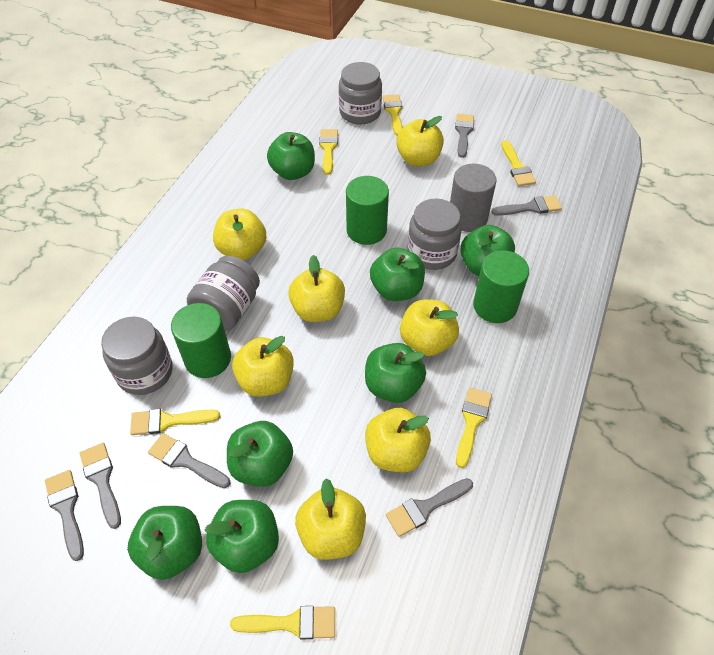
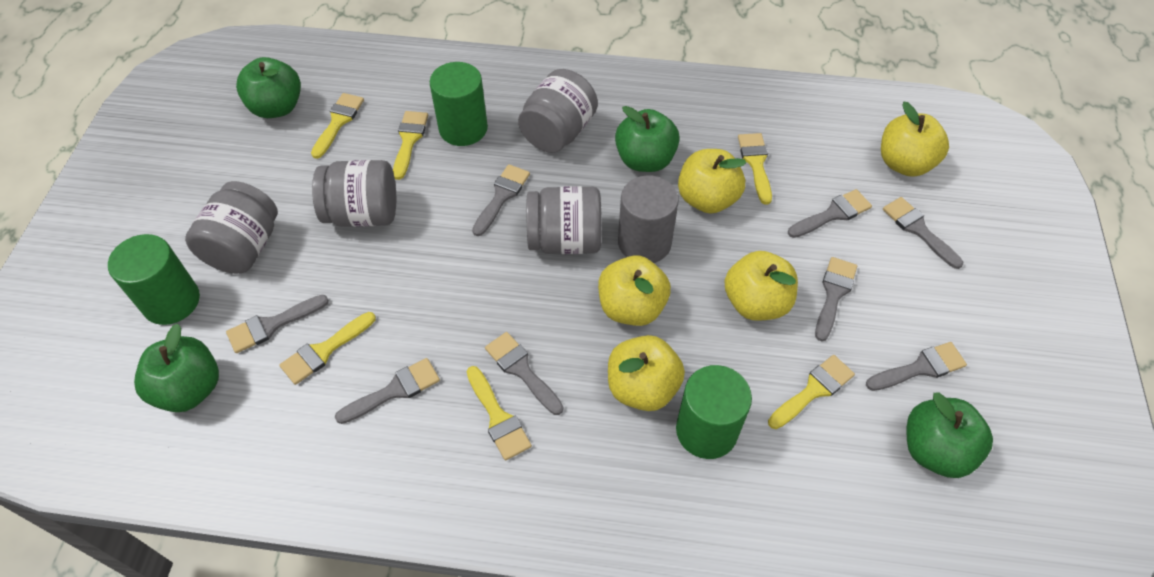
green apple: [128,506,202,580] [204,500,279,573] [227,421,293,487] [267,132,315,180] [365,343,426,403] [370,248,425,301] [461,225,515,276] = 7 -> [134,324,219,412] [236,57,301,118] [615,106,680,172] [907,392,993,478] = 4
grey brush: [45,470,84,561] [79,443,121,529] [148,433,230,488] [386,478,473,537] [455,114,474,158] [491,195,562,216] = 6 -> [226,295,329,353] [335,358,440,424] [472,164,530,236] [485,332,563,415] [788,189,872,238] [815,257,857,341] [866,342,967,391] [883,197,963,269] = 8
yellow apple: [213,208,266,260] [232,336,294,397] [288,255,345,322] [295,478,366,560] [365,408,431,472] [396,116,444,166] [400,299,459,356] = 7 -> [598,255,671,326] [608,335,685,411] [678,149,746,213] [725,251,798,321] [881,102,949,177] = 5

